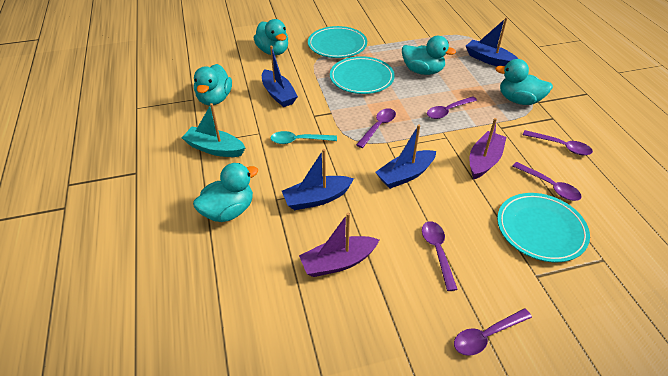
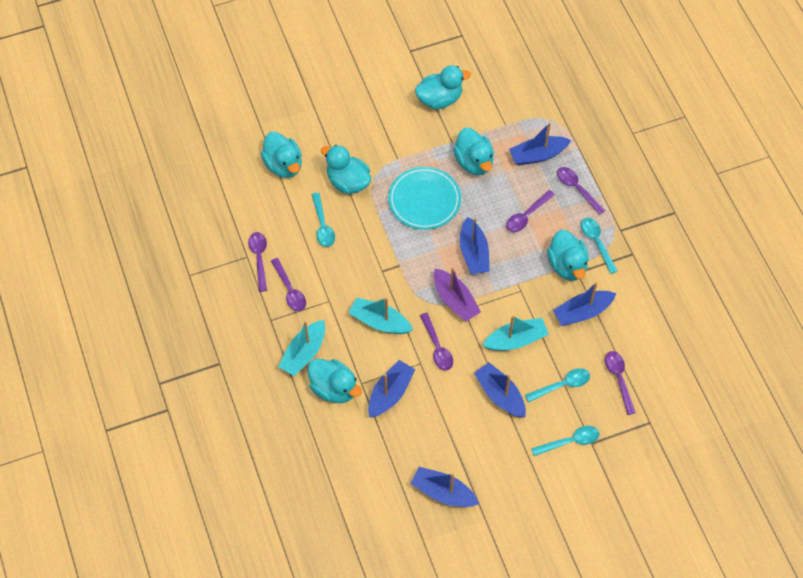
blue boat: [262,46,298,107] [282,149,354,210] [375,124,436,189] [466,18,518,66] = 4 -> [368,360,415,418] [411,467,479,507] [460,217,490,274] [474,362,526,418] [509,122,571,165] [553,282,616,326] = 6
purple boat: [299,213,379,277] [470,118,506,179] = 2 -> [434,267,481,322] = 1
turquoise boat: [182,103,245,157] = 1 -> [278,320,325,376] [349,297,413,334] [482,316,549,351] = 3
turquoise duck: [193,163,258,222] [194,64,232,106] [254,19,288,55] [402,36,456,75] [495,59,553,105] = 5 -> [261,132,302,178] [308,359,362,403] [321,145,371,194] [415,65,471,109] [453,128,494,175] [547,230,589,281] = 6
turquoise plate: [308,26,367,58] [330,56,395,94] [497,193,590,262] = 3 -> [388,167,461,230] = 1
turquoise spoon: [271,131,337,144] = 1 -> [311,193,335,247] [525,368,590,402] [531,426,600,456] [581,218,618,274] = 4

